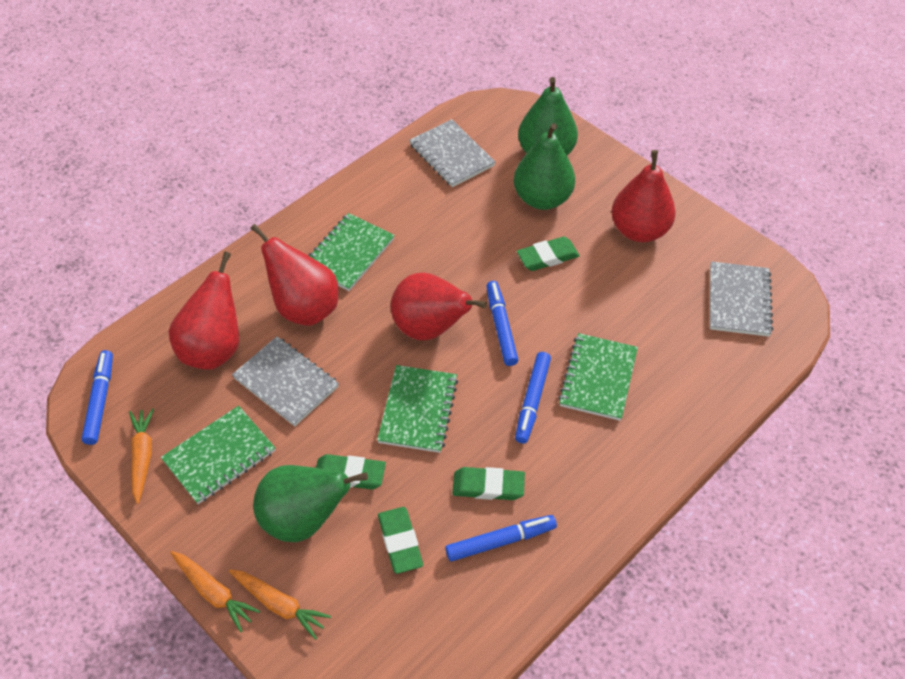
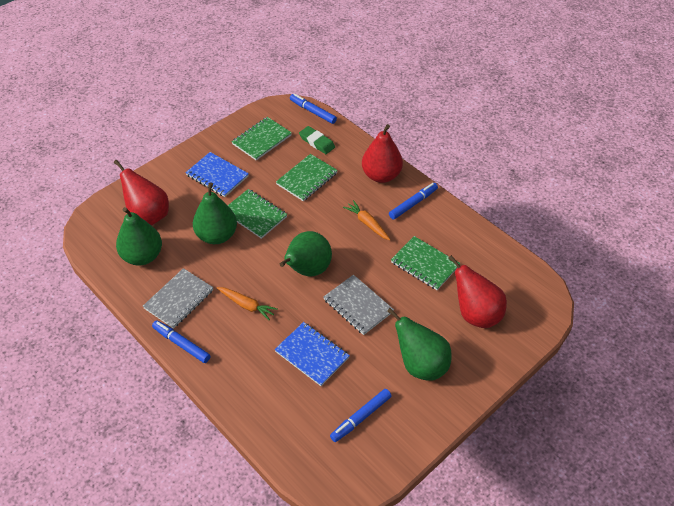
blue notebook: none = 0 -> [185,152,249,197] [274,322,350,386] = 2
green eraser: [316,454,386,490] [378,507,423,574] [452,467,525,500] [517,236,580,271] = 4 -> [299,126,335,154] = 1
green pear: [253,465,368,542] [514,123,575,210] [518,77,578,155] = 3 -> [116,207,162,266] [193,182,237,244] [280,231,332,276] [387,308,452,381] = 4
grey notebook: [232,336,339,426] [409,119,495,187] [710,261,773,337] = 3 -> [143,268,214,329] [323,275,394,335] = 2
orange carrot: [129,408,154,504] [170,551,260,632] [229,569,331,640] = 3 -> [217,287,278,321] [343,200,390,240] = 2
red pear: [169,252,239,370] [250,224,339,326] [391,273,487,341] [611,150,676,242] = 4 -> [114,160,169,226] [362,124,403,183] [448,255,507,328] = 3

